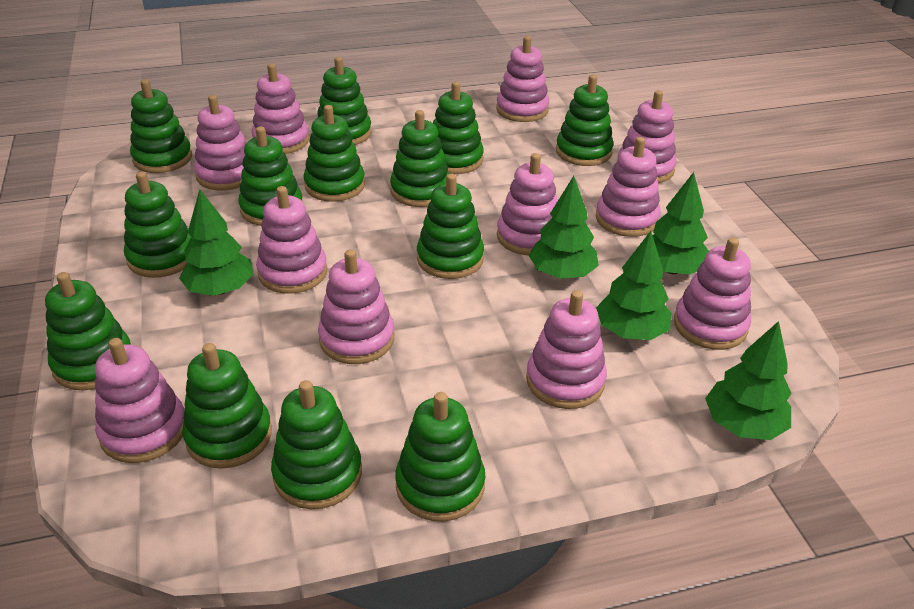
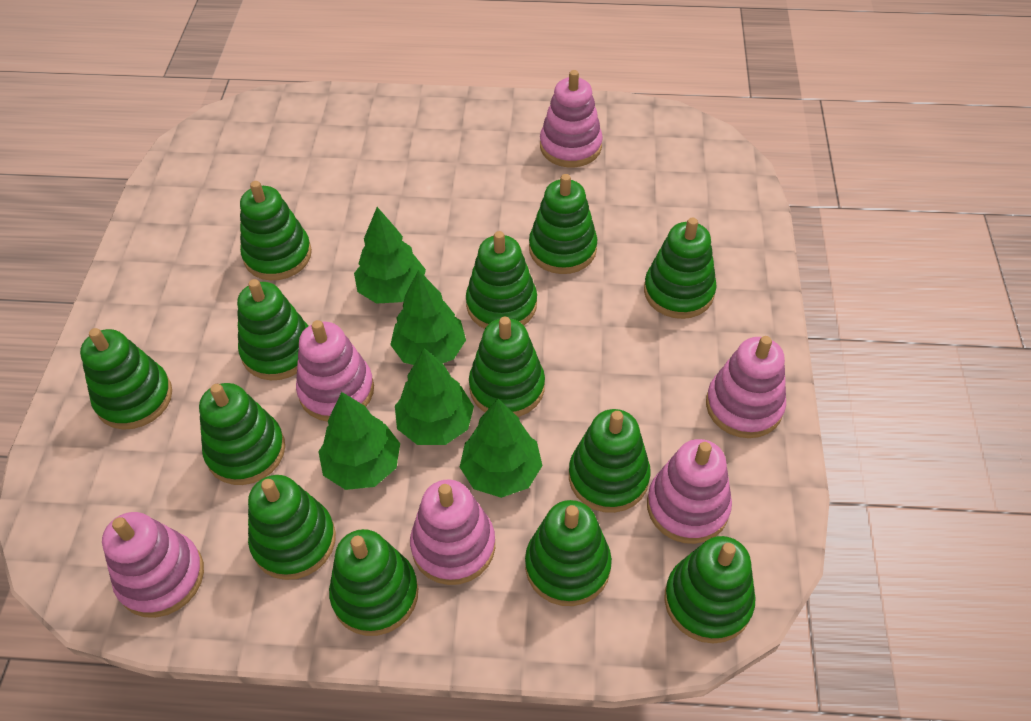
pink stacking toy: [95,338,184,463] [194,95,246,191] [251,63,309,154] [256,186,327,294] [318,249,394,364] [496,36,549,122] [497,153,558,256] [526,290,607,409] [596,137,661,237] [617,90,677,183] [674,237,751,350] = 11 -> [102,512,204,618] [296,320,374,422] [410,480,495,585] [540,70,603,167] [647,439,732,544] [706,336,786,438] = 6

